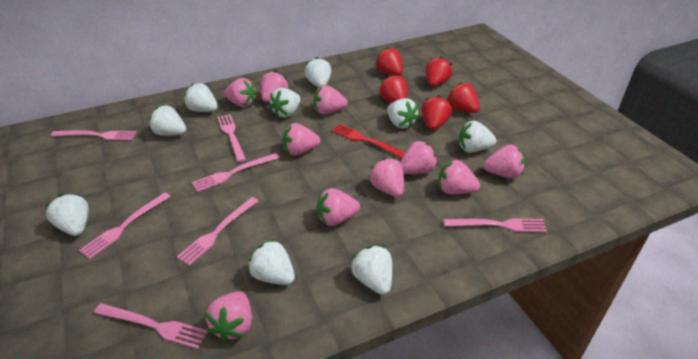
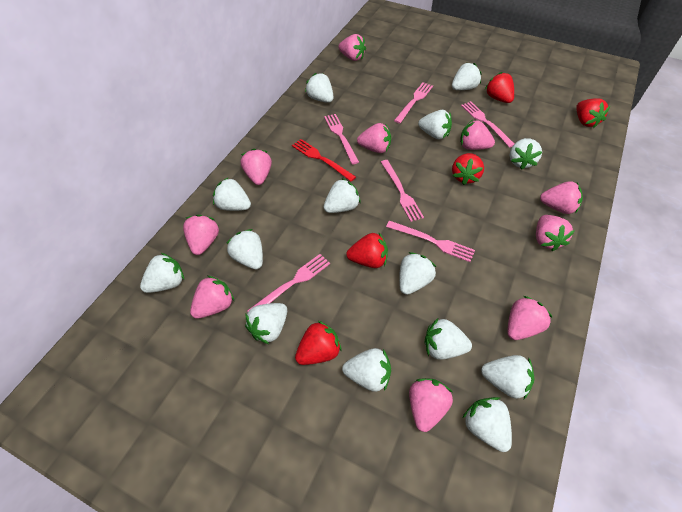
pink fork: [51,130,137,140] [79,192,171,259] [94,303,208,349] [177,197,258,266] [192,153,280,192] [217,114,246,162] [444,218,547,232] = 7 -> [247,254,330,312] [324,114,359,164] [381,160,424,222] [386,221,475,262] [394,82,433,123] [461,101,514,147] = 6
white strawberry: [45,193,89,236] [149,105,186,136] [184,83,218,112] [248,239,295,285] [269,88,301,117] [304,57,331,88] [350,245,392,295] [387,98,419,129] [459,121,496,153] = 9 -> [140,253,184,293] [213,177,251,211] [226,229,263,269] [245,303,287,344] [305,73,334,103] [324,178,361,213] [342,348,391,392] [399,252,436,295] [418,110,452,139] [424,318,472,360] [452,63,482,90] [463,397,512,452] [481,355,534,399] [510,138,542,170] = 14

